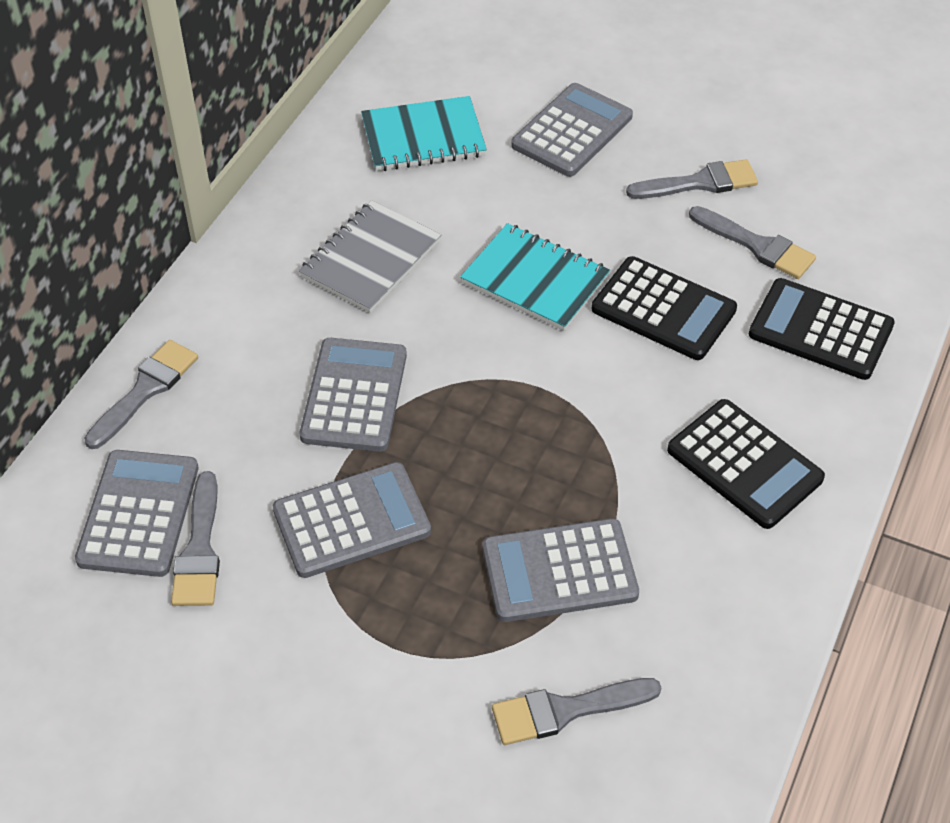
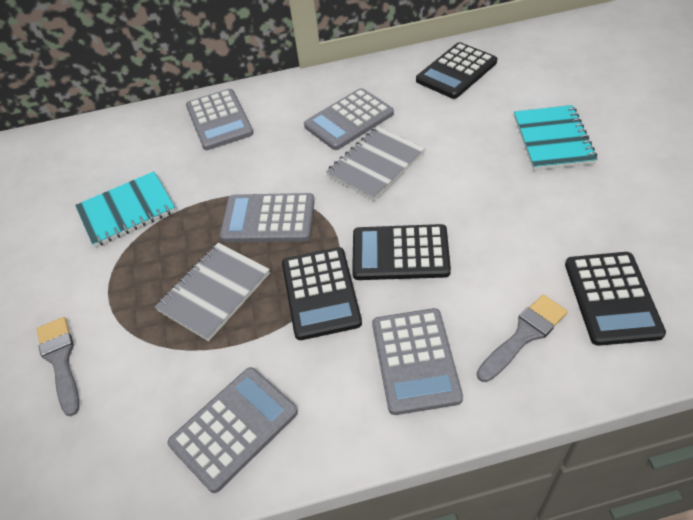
black calculator: [592,256,737,360] [667,399,825,529] [749,278,895,380] = 3 -> [282,247,362,340] [352,224,451,280] [416,42,497,99] [565,252,666,346] = 4
grey brush: [84,340,198,449] [171,471,220,606] [492,678,661,745] [626,159,758,199] [689,206,816,279] = 5 -> [37,317,80,416] [477,294,568,382] = 2
grey notebook: [299,200,441,313] = 1 -> [155,243,270,341] [326,126,425,201] = 2

